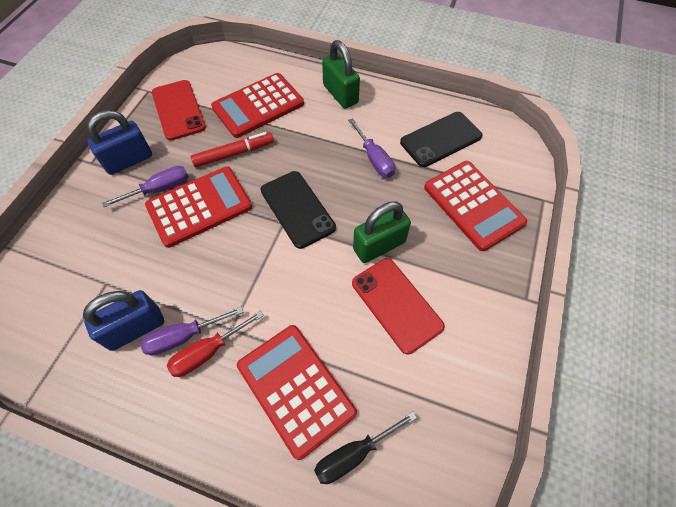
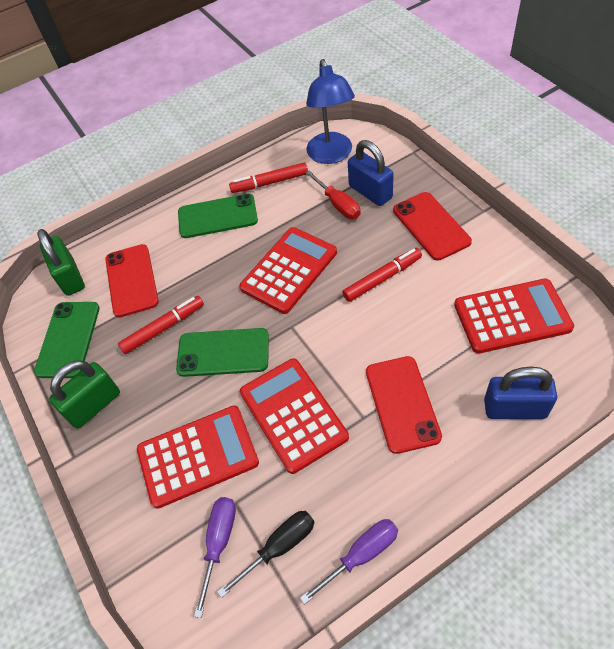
black phone: [261,171,336,249] [400,112,483,167] = 2 -> none = 0
blue lamp: none = 0 -> [306,59,355,164] = 1
green phone: none = 0 -> [34,302,100,378] [176,328,269,377] [178,194,258,238] = 3
purple screwdriver: [102,166,189,208] [140,307,243,356] [348,118,395,178] = 3 -> [194,497,236,618] [300,519,398,604] = 2
red marker: [190,132,274,167] = 1 -> [118,296,204,354] [229,163,308,193] [342,248,422,302] = 3
red phone: [152,80,206,140] [352,258,445,354] = 2 -> [105,244,159,317] [366,356,442,454] [393,192,472,261] = 3

